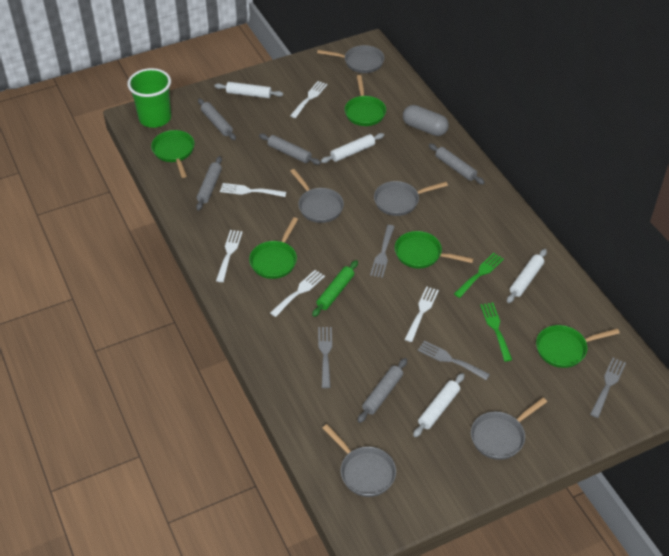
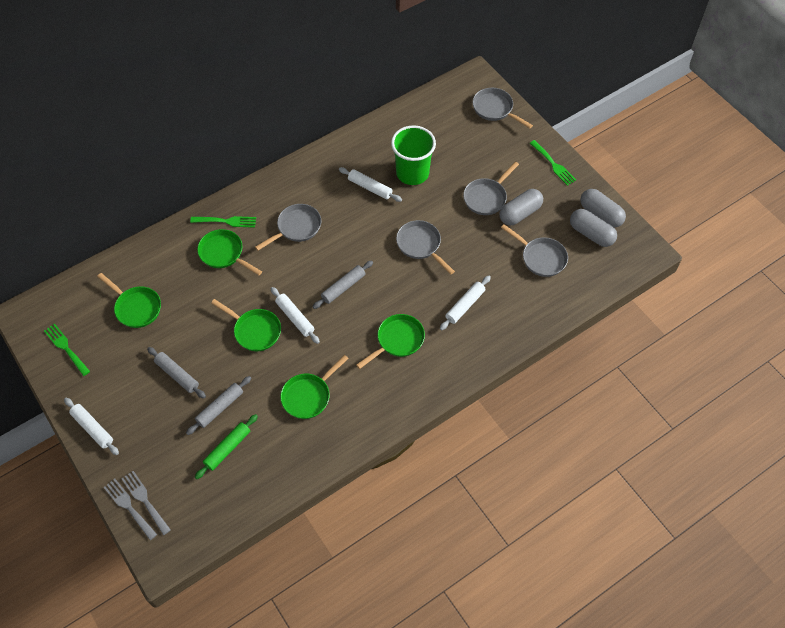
green fork: [454,253,504,298] [480,303,512,362] = 2 -> [44,324,90,376] [190,216,256,228] [530,140,576,186] = 3
grey capsule: [403,105,449,136] = 1 -> [499,189,543,225] [570,209,617,247] [580,189,626,228] = 3
grey fork: [318,327,332,388] [370,225,395,278] [418,341,490,380] [590,358,626,418] = 4 -> [103,479,157,540] [122,471,171,535] = 2
grey rolling pin: [196,156,222,210] [198,98,236,140] [259,134,321,165] [358,358,407,423] [429,144,485,184] = 5 -> [147,347,206,398] [186,376,251,435] [313,260,373,309] = 3
white fork: [216,230,243,282] [220,183,286,197] [270,270,325,317] [290,81,328,118] [405,286,439,342] = 5 -> none = 0

